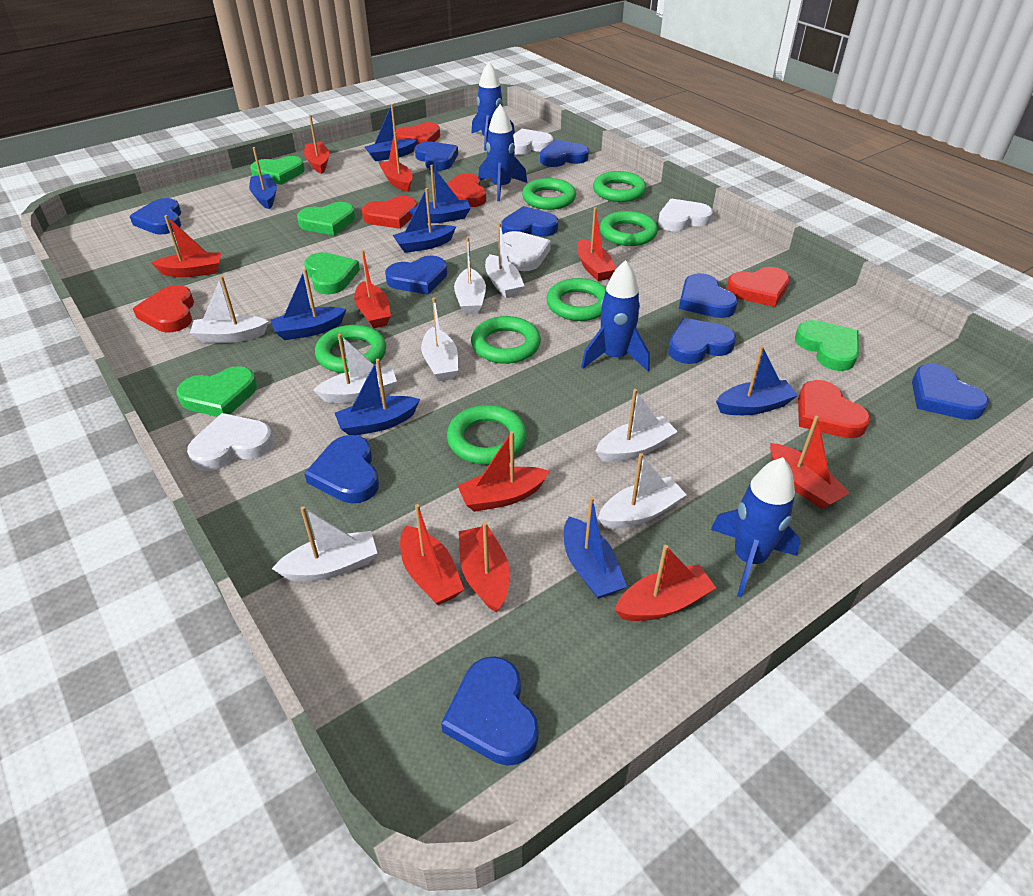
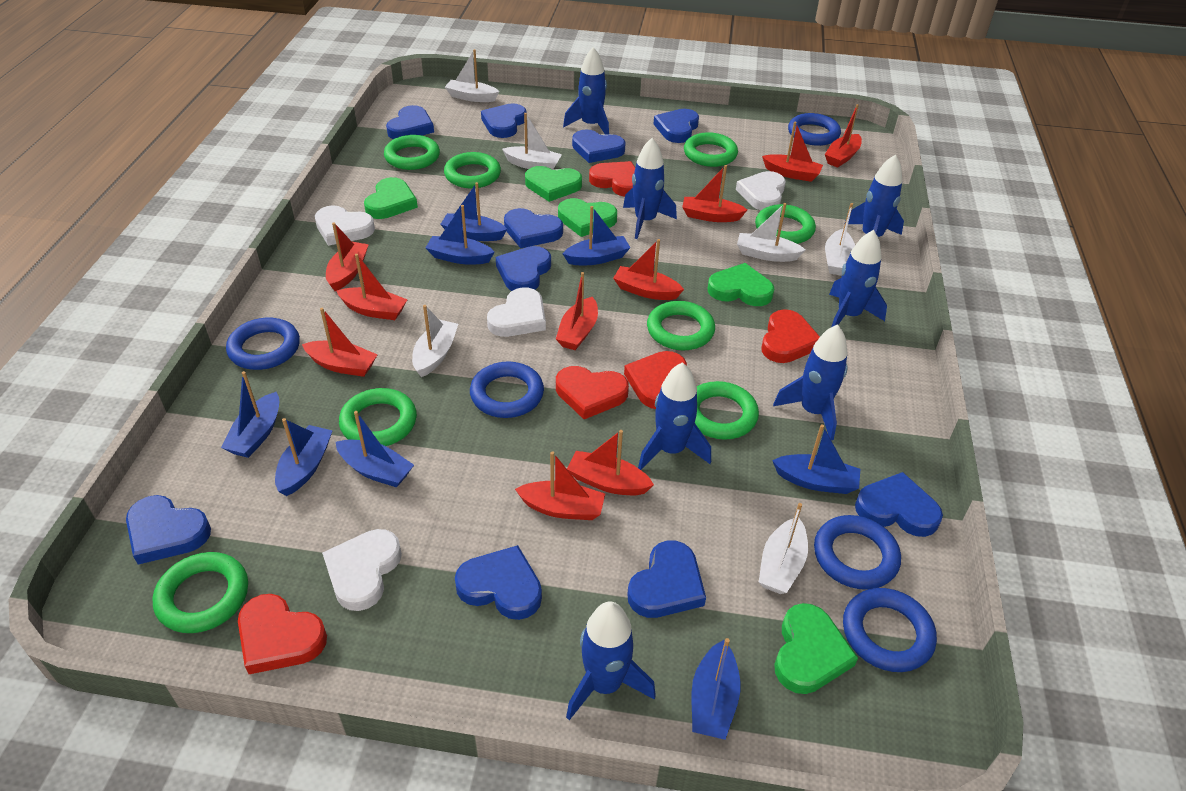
blue ring: none = 0 -> [226,318,300,370] [470,361,544,418] [788,113,841,146] [814,515,901,590] [843,588,937,672] = 5
blue rocket: [471,62,515,151] [478,104,527,201] [581,260,650,371] [711,457,800,598] = 4 -> [563,47,609,135] [566,601,656,720] [623,138,677,239] [638,362,711,470] [773,324,848,440] [829,230,887,327] [844,154,904,237] = 7
green ring: [315,325,386,373] [447,405,527,464] [471,316,541,364] [522,178,576,210] [546,278,606,321] [593,171,646,202] [600,211,658,246] = 7 -> [152,552,248,633] [339,388,417,446] [384,135,440,170] [444,152,501,189] [647,301,715,350] [684,132,738,167] [695,381,759,440] [755,204,816,244] = 8
red heart: [133,285,194,332] [362,196,417,229] [393,122,440,145] [447,173,486,207] [726,267,790,307] [798,380,871,438] = 6 -> [238,594,327,674] [556,366,629,419] [589,161,635,197] [624,351,687,409] [762,309,820,363] = 5
white boat: [190,276,269,343] [272,506,377,581] [313,334,397,403] [421,297,458,381] [454,237,486,314] [485,223,524,298] [596,389,678,462] [598,453,686,529] = 8 -> [412,305,458,377] [445,49,499,102] [502,113,562,170] [737,203,806,262] [759,503,808,594] [825,203,855,276] = 6

